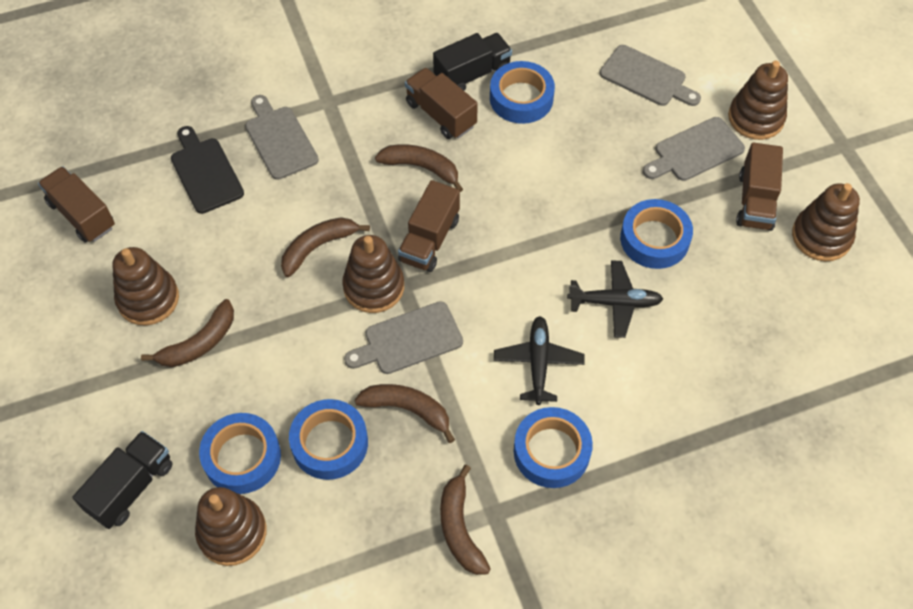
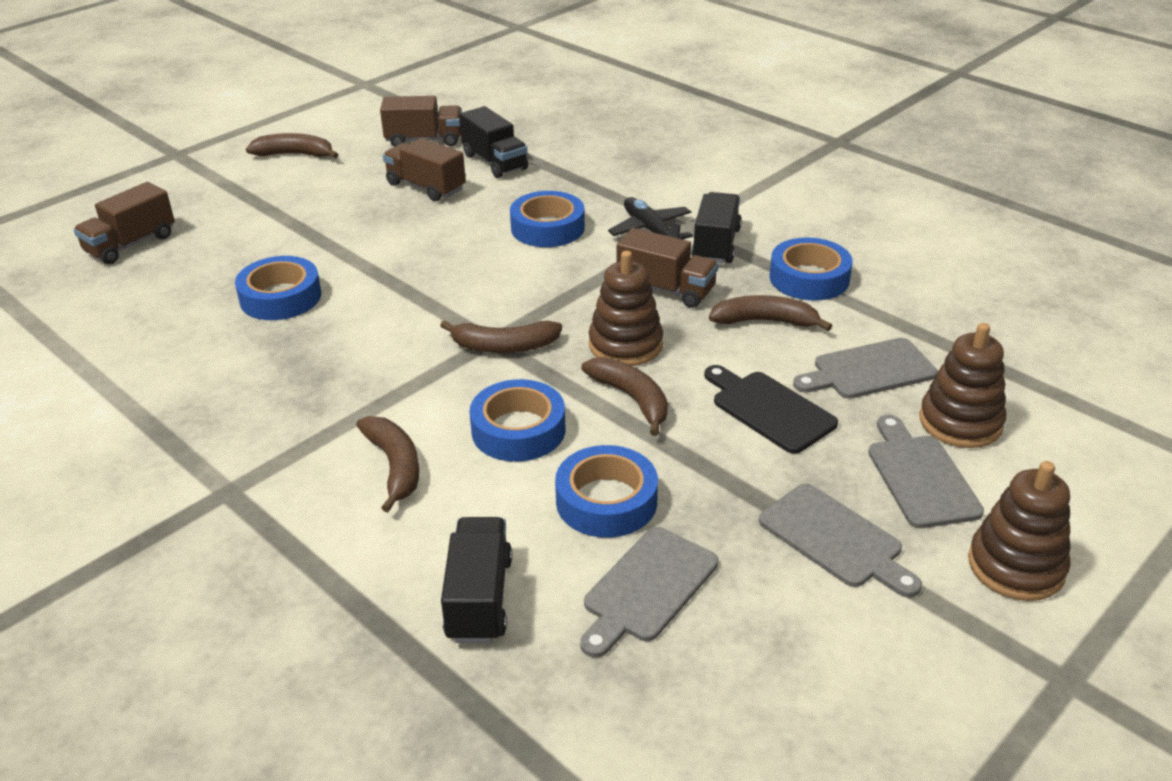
black plane: [494,316,585,405] [567,261,663,338] = 2 -> [608,197,693,239] = 1
black truck: [72,431,172,529] [433,33,512,91] = 2 -> [441,517,512,643] [459,106,528,178] [691,192,742,264] = 3
brown stacking toy: [112,247,179,325] [195,487,267,566] [342,235,404,313] [728,61,788,140] [792,183,860,261] = 5 -> [589,251,663,366] [919,323,1006,448] [968,461,1071,601] = 3

